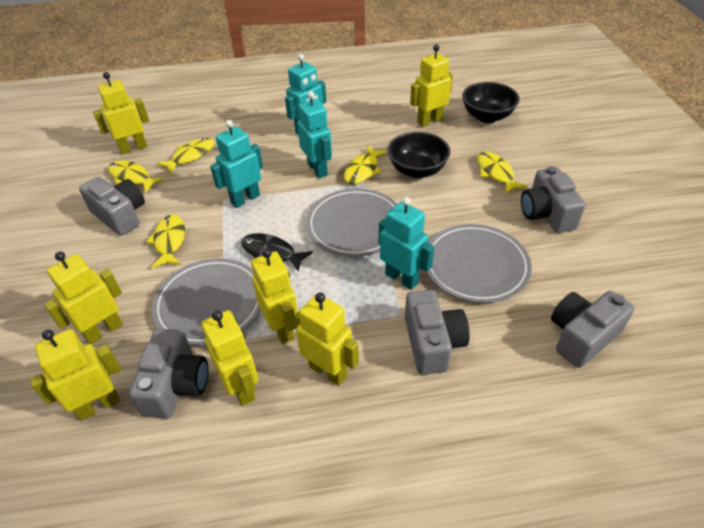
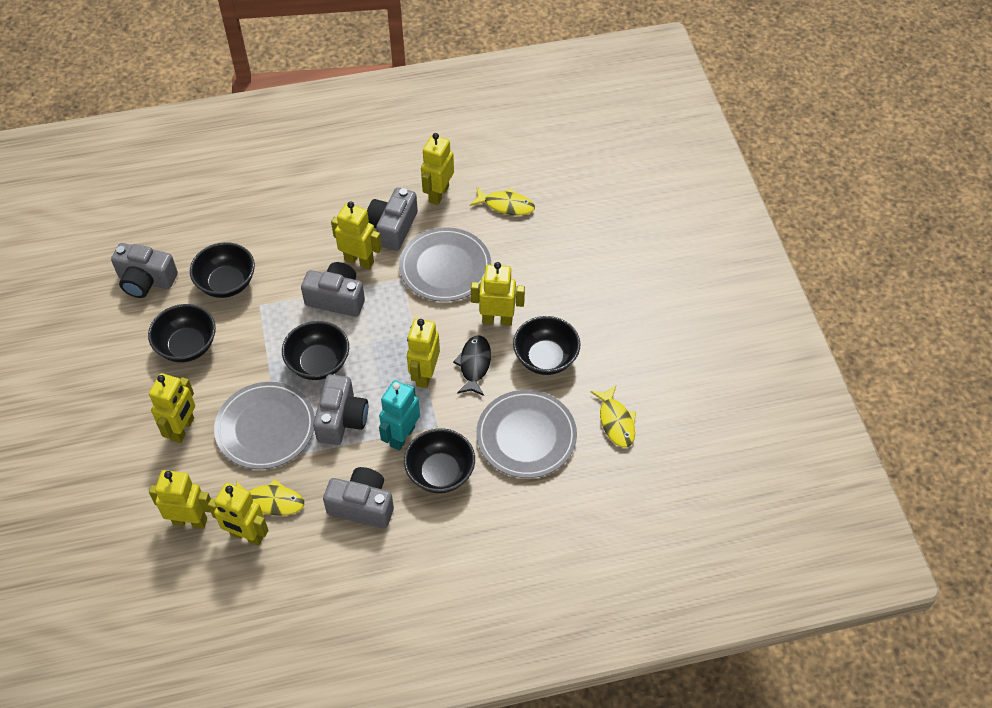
black bowl: [387,132,451,178] [462,82,520,123] = 2 -> [148,304,216,362] [190,242,255,298] [282,321,349,380] [404,428,475,493] [513,316,580,375] = 5
turquoise robot: [210,120,263,208] [285,54,326,135] [297,91,332,178] [379,197,434,290] = 4 -> [379,380,420,451] = 1
yellow fish: [108,160,164,193] [146,215,185,268] [156,138,214,174] [344,145,388,184] [477,152,528,194] = 5 -> [236,479,304,516] [470,187,535,215] [591,385,636,447] = 3

